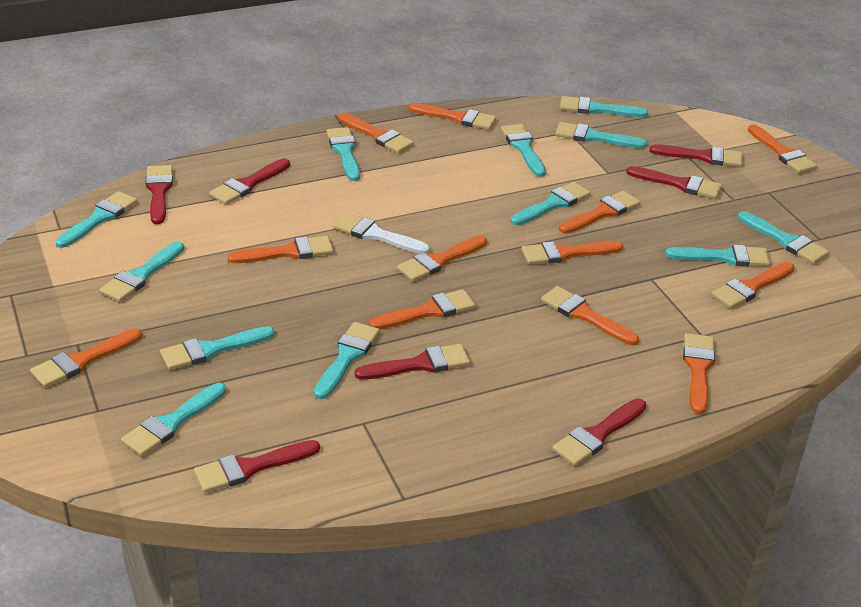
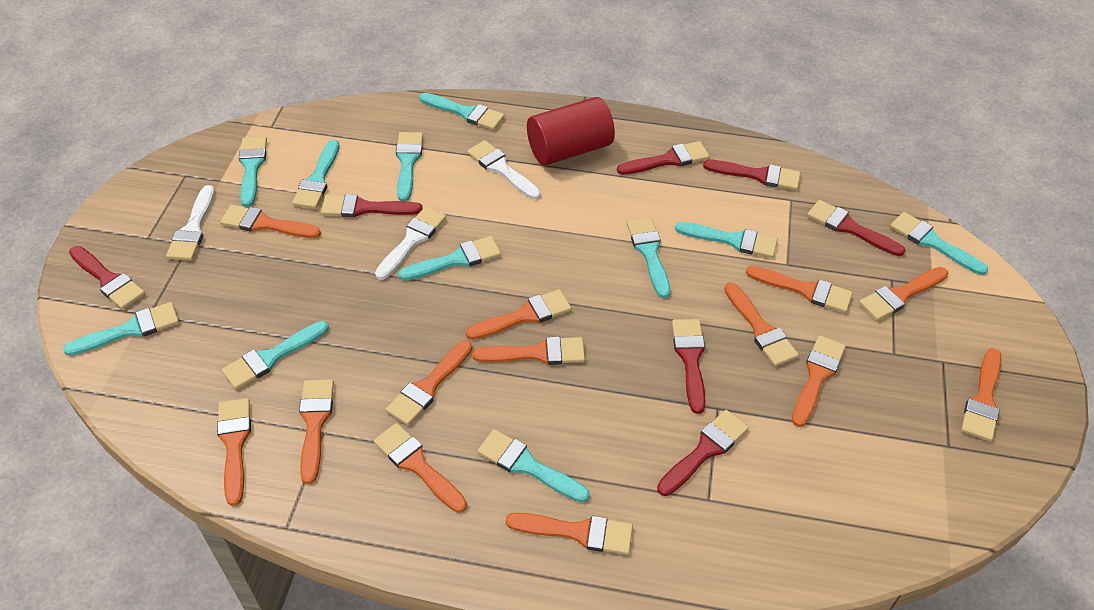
orange brush: [30,328,142,388] [227,236,334,263] [338,113,414,153] [369,289,476,329] [397,236,487,281] [408,103,496,130] [521,241,623,264] [541,286,639,345] [559,191,640,234] [683,333,715,414] [711,262,795,308] [748,125,817,173] = 12 -> [217,398,251,506] [220,205,321,238] [299,379,334,484] [374,423,467,513] [386,340,473,425] [466,289,571,340] [473,337,585,365] [506,513,633,555] [724,282,799,366] [746,266,853,313] [792,335,846,427] [859,267,948,321] [961,348,1002,441] = 13
red cylinder: none = 0 -> [527,97,615,165] = 1
turquoise brush: [55,191,138,248] [99,241,184,302] [121,383,226,456] [160,326,275,370] [314,322,380,399] [326,127,360,181] [501,124,546,177] [511,182,591,225] [555,122,647,148] [560,96,648,117] [665,245,770,266] [738,211,829,264] = 12 -> [63,302,179,356] [222,321,329,389] [239,137,267,207] [292,140,339,209] [396,132,423,201] [398,236,501,281] [419,93,504,130] [477,429,590,503] [627,218,670,298] [675,222,778,258] [890,212,988,275] = 11
white brush: [333,213,430,254] = 1 -> [166,185,215,260] [375,206,446,280] [467,140,541,199] = 3

